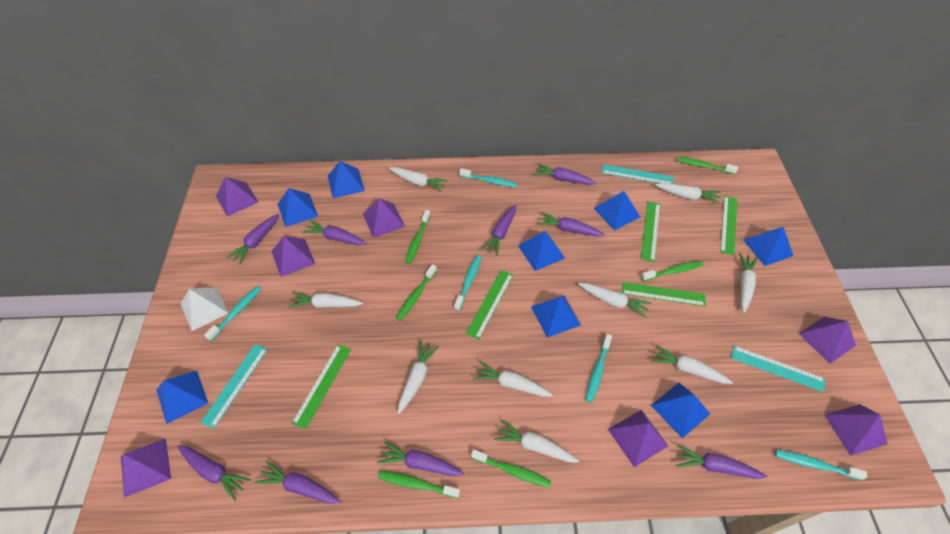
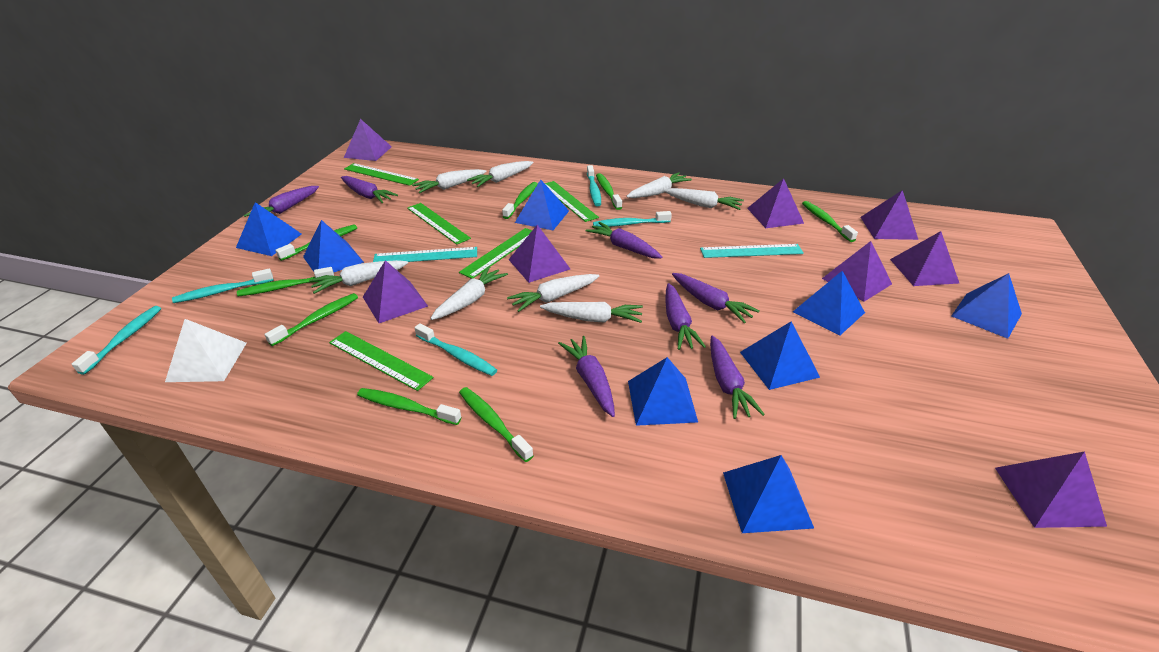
green toothbrush: [378,471,460,498] [396,264,437,321] [405,210,431,264] [471,449,551,488] [641,261,704,281] [676,157,738,174] = 6 -> [237,267,334,296] [264,293,358,346] [275,224,357,261] [357,388,461,425] [459,387,533,462] [502,182,538,219] [596,173,622,210] [802,201,858,242] = 8
purple carrot: [177,445,251,501] [226,214,280,265] [255,461,341,503] [302,220,367,245] [377,441,464,476] [481,205,516,256] [533,163,596,185] [537,212,605,236] [676,445,767,479] = 9 -> [244,186,319,217] [341,176,398,203] [558,336,615,417] [586,222,662,259] [665,283,706,350] [672,273,760,323] [710,336,765,419] = 7
purple pyramid: [121,438,171,498] [216,177,258,216] [272,237,315,277] [363,198,405,238] [608,410,668,467] [799,316,856,364] [825,404,888,456] = 7 -> [344,119,392,161] [363,260,428,323] [509,225,570,283] [747,178,804,228] [822,241,892,302] [861,190,918,240] [890,231,959,286] [995,451,1107,528] = 8
turquoise ruler: [200,344,268,429] [602,164,674,184] [731,346,825,392] = 3 -> [373,247,477,262] [700,244,804,258] = 2
white carrot: [288,292,363,308] [389,167,448,192] [398,340,439,414] [473,361,553,397] [494,420,579,463] [578,283,651,318] [651,345,733,384] [655,183,721,204] [739,253,758,313] = 9 -> [309,260,408,294] [412,169,487,193] [430,266,508,320] [467,161,534,187] [507,274,599,312] [540,302,643,323] [626,172,692,198] [664,188,744,210] = 8

